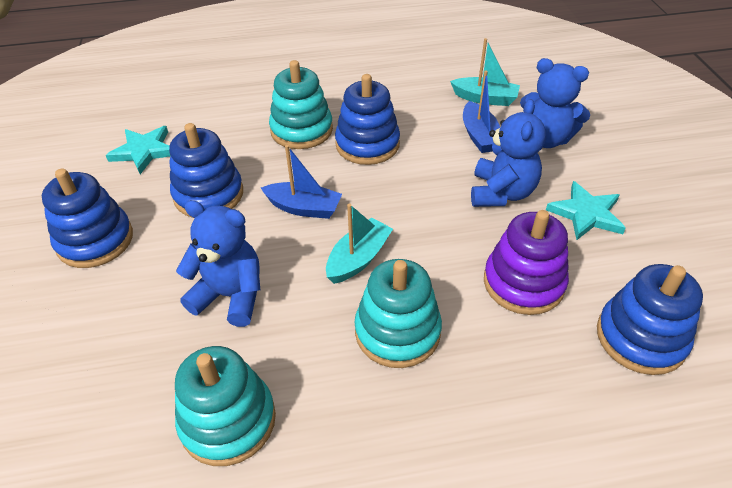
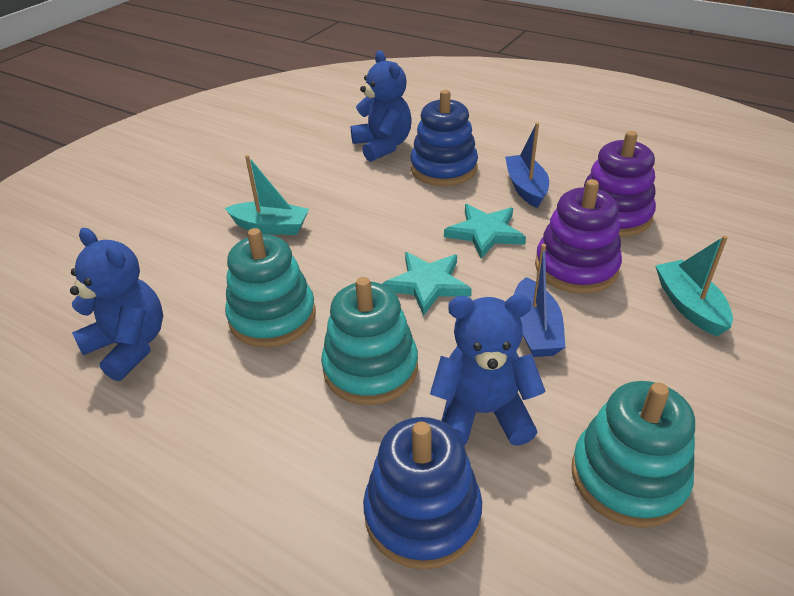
blue stacking toy: [42,169,133,268] [169,123,243,218] [335,74,400,165] [597,264,703,375] = 4 -> [363,417,482,570] [410,90,478,186] = 2
purple stacking toy: [484,210,569,315] = 1 -> [535,179,622,294] [584,131,656,237] = 2

